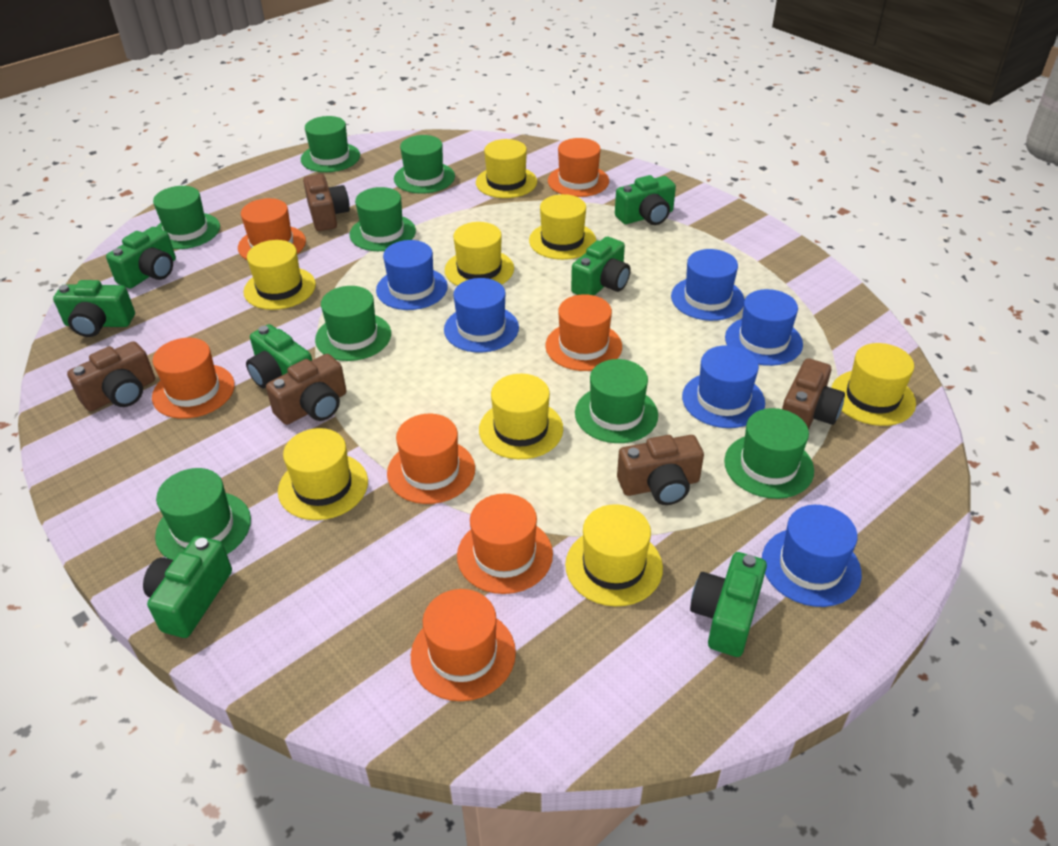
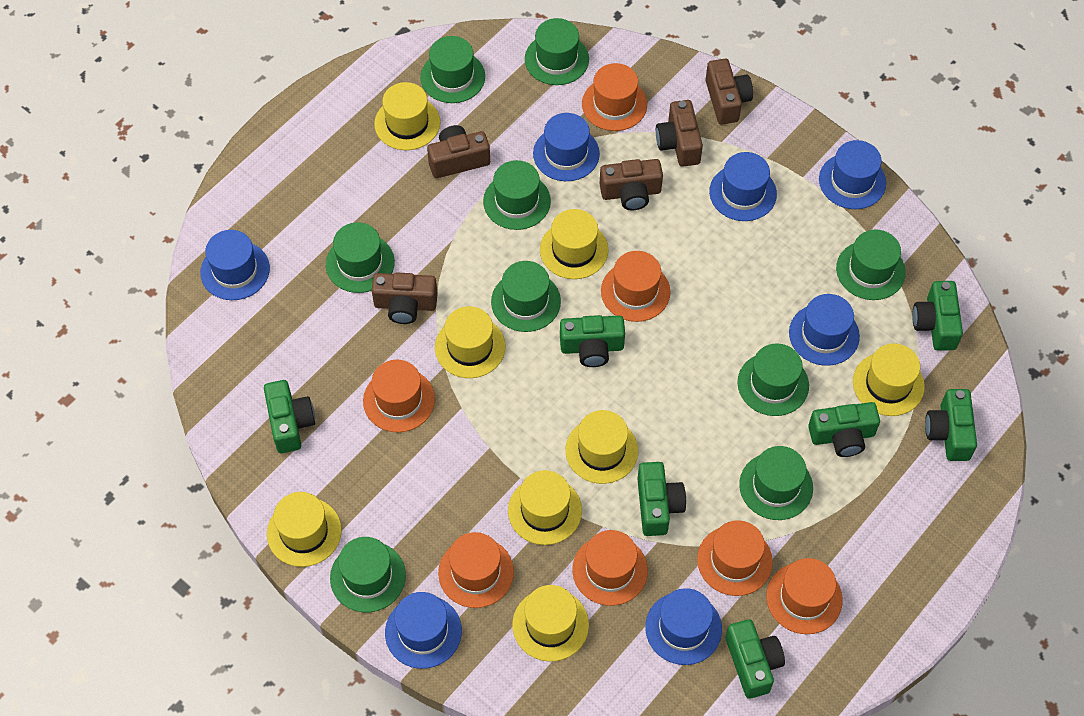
blue hat: [376,240,448,310] [444,278,519,352] [671,249,744,321] [682,345,765,428] [725,289,803,366] [762,505,862,607] = 6 -> [200,230,270,300] [385,592,462,669] [533,113,600,181] [645,588,722,665] [709,152,777,221] [789,294,860,366] [819,140,886,209] = 7
green hat: [153,186,220,249] [155,468,251,560] [301,116,360,172] [315,286,391,361] [349,187,416,251] [394,135,455,194] [575,359,658,443] [724,408,814,499] = 8 -> [326,222,395,293] [330,537,406,612] [420,36,485,103] [483,160,551,230] [491,261,561,332] [525,18,589,85] [737,343,809,416] [739,446,813,520] [836,229,906,300] = 9

